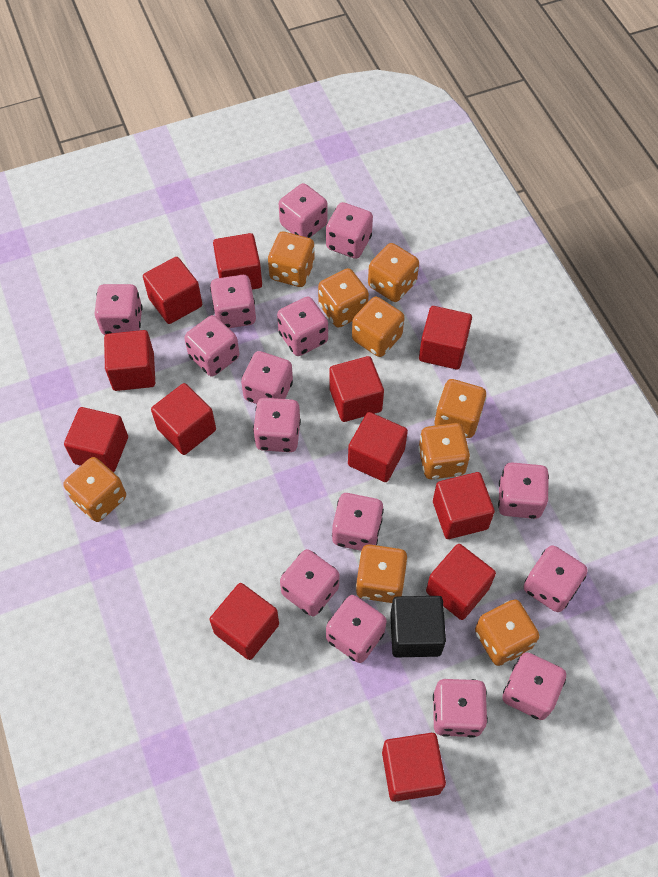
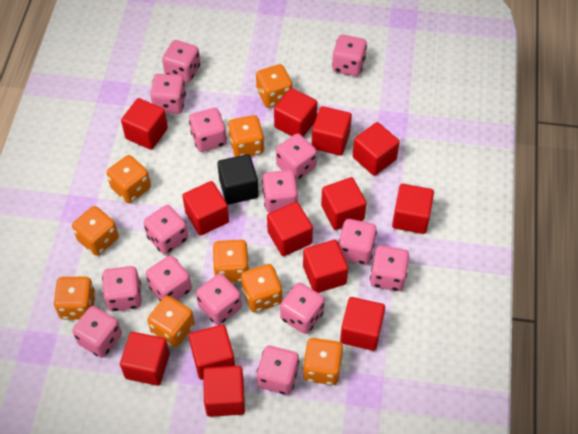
red cube: [64,407,128,473] [104,330,155,391] [143,257,202,324] [151,383,216,455] [210,583,279,660] [213,233,262,290] [329,356,384,422] [348,412,408,482] [382,733,446,802] [419,306,472,370] [426,544,496,620] [433,472,495,539] = 12 -> [120,332,170,386] [121,98,168,150] [182,181,229,236] [189,325,235,380] [203,366,245,417] [267,202,313,256] [274,88,317,137] [303,240,348,293] [312,106,352,156] [321,177,367,230] [340,297,385,351] [353,122,400,176] [392,184,434,234] = 13

